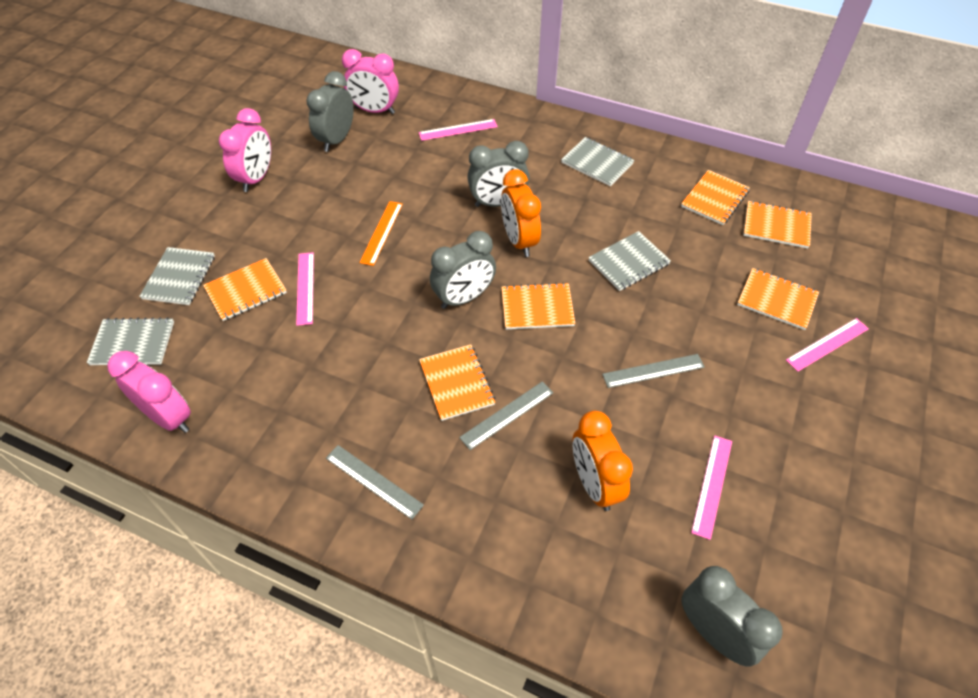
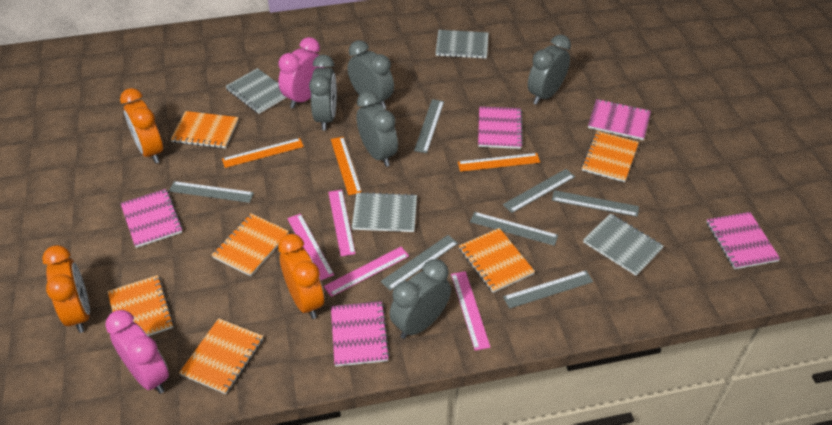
grey clock: [306,71,354,152] [430,231,496,309] [467,141,530,207] [681,566,783,667] = 4 -> [309,55,337,131] [348,40,394,109] [356,91,398,167] [390,259,451,339] [528,35,571,105] = 5
grey ruler: [326,445,424,519] [459,381,553,450] [602,354,705,388] = 3 -> [169,181,254,203] [380,235,458,291] [414,99,444,153] [470,212,558,246] [503,169,575,213] [503,270,593,309] [552,190,639,217] = 7
orange clock: [501,169,541,257] [573,411,633,511] = 2 -> [42,245,90,333] [120,88,163,164] [278,234,324,319] = 3
orange ruler: [359,201,403,266] = 1 -> [222,138,304,168] [331,137,362,195] [458,153,540,172] = 3
pink clock: [107,351,191,433] [219,108,271,192] [342,49,399,114] = 3 -> [105,310,169,394] [278,37,325,108] = 2
pink notebook: none = 0 -> [120,189,183,248] [331,301,390,367] [478,106,523,149] [588,99,651,140] [706,212,780,269] = 5

